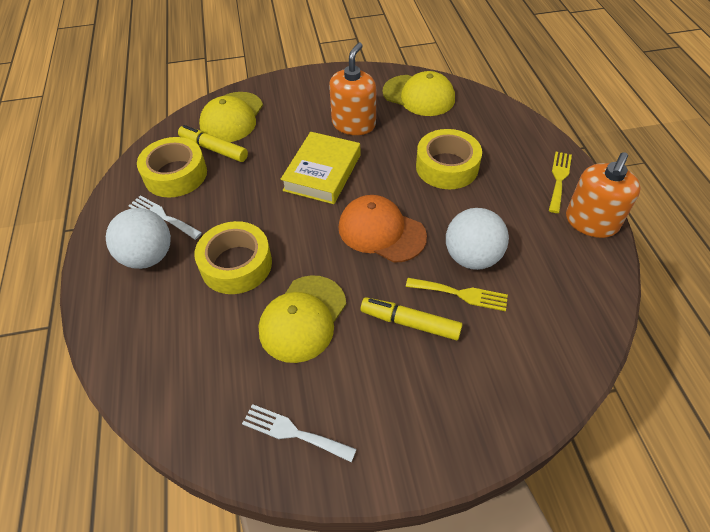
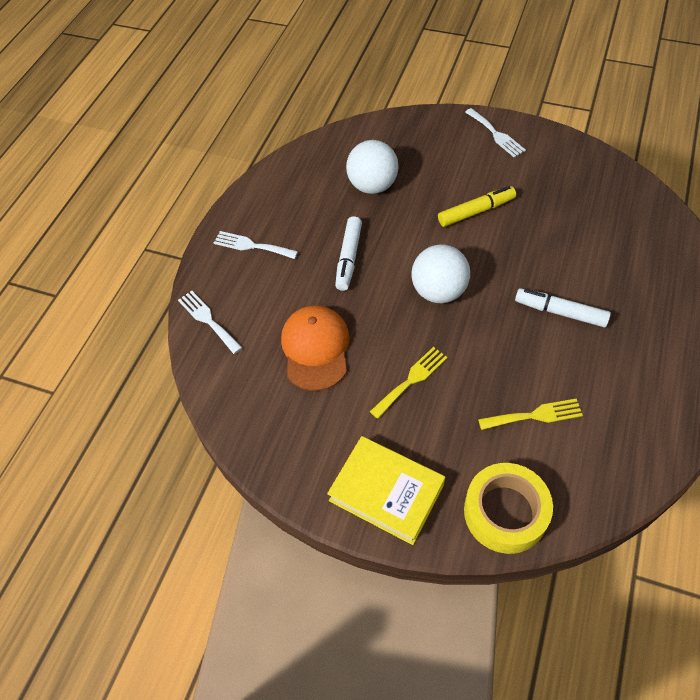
orange soap dispenser: [329,42,376,135] [566,152,641,238] = 2 -> none = 0
white fork: [128,195,202,240] [242,404,357,462] = 2 -> [178,291,242,354] [214,231,298,259] [465,108,526,157] = 3
white marker: none = 0 -> [335,216,362,291] [515,288,611,327] = 2
yellow cap: [199,92,263,142] [259,275,346,363] [383,71,455,116] = 3 -> none = 0
yellow marker: [178,125,248,162] [361,297,463,340] = 2 -> [438,186,516,227] = 1
yellow tape: [137,137,207,197] [194,221,272,294] [416,129,482,189] = 3 -> [464,463,553,554] = 1

